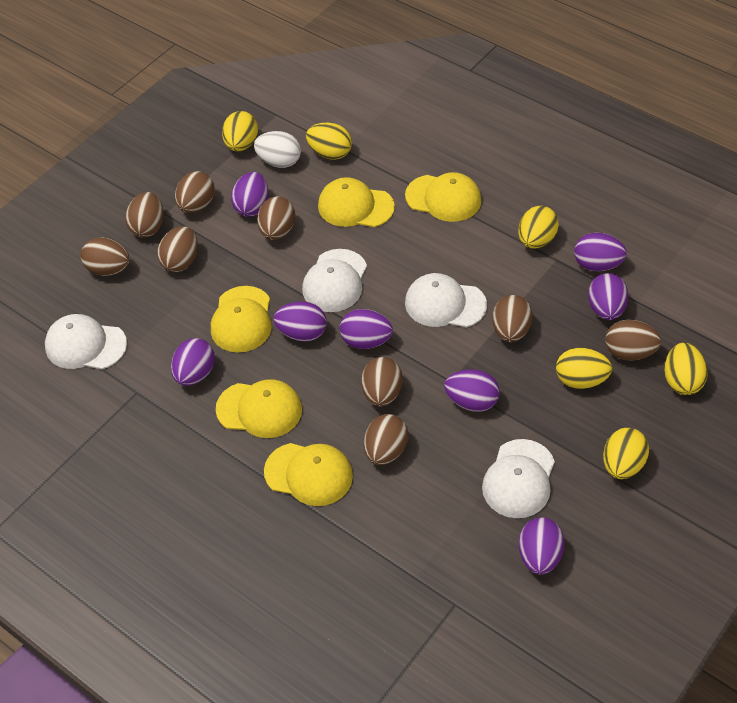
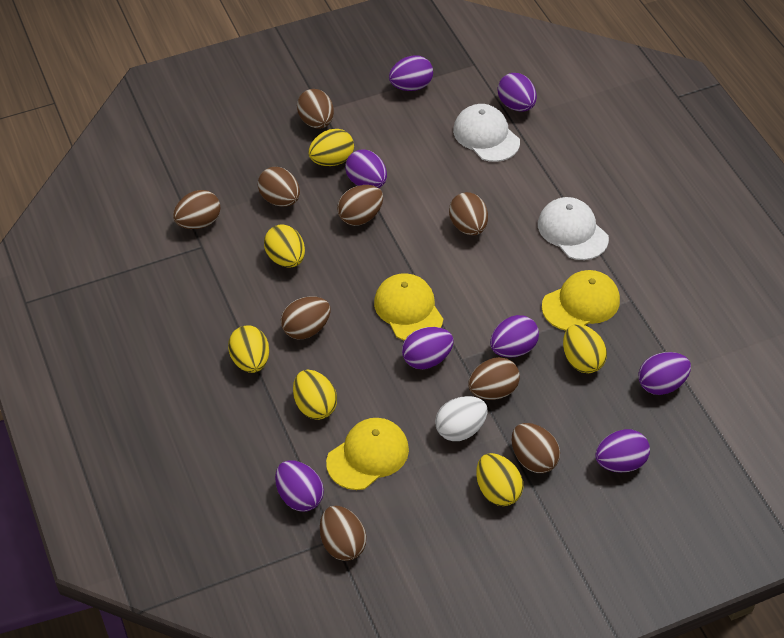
white cap: [45,314,127,369] [302,249,367,312] [405,273,487,327] [482,439,555,518] = 4 -> [453,104,520,162] [538,197,609,260] = 2
yellow cap: [211,286,272,353] [216,379,302,438] [264,443,353,506] [318,177,395,227] [405,172,481,222] = 5 -> [326,418,409,490] [374,273,443,341] [542,270,620,331] = 3

